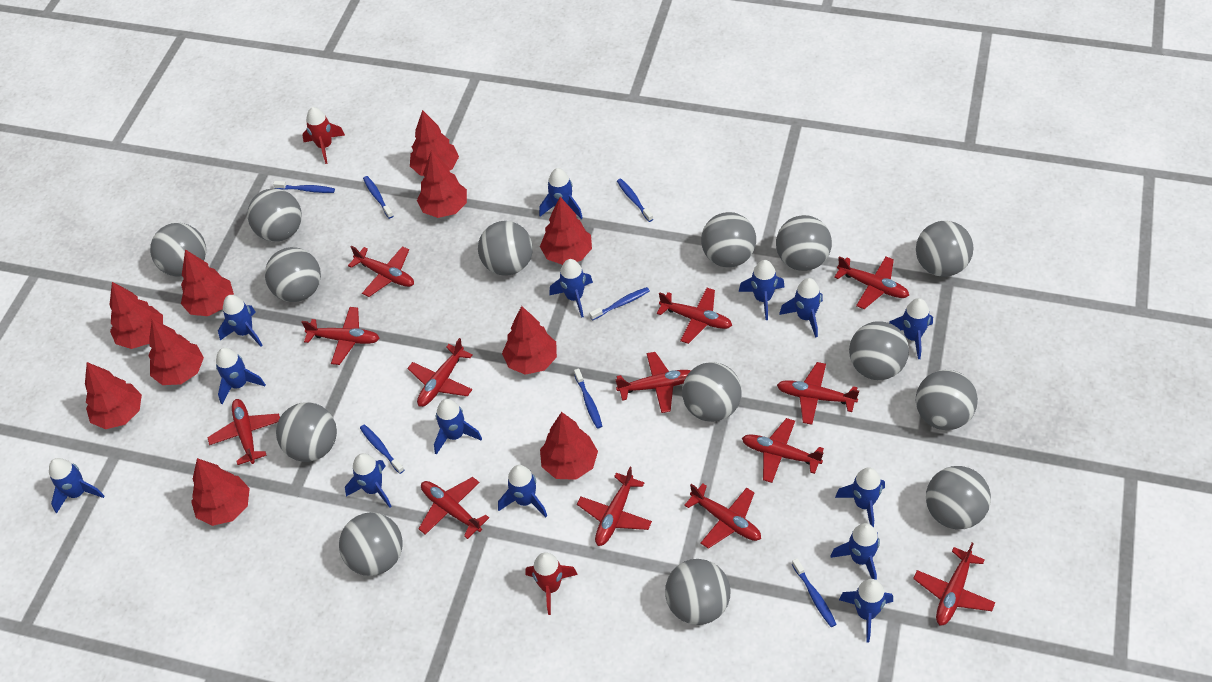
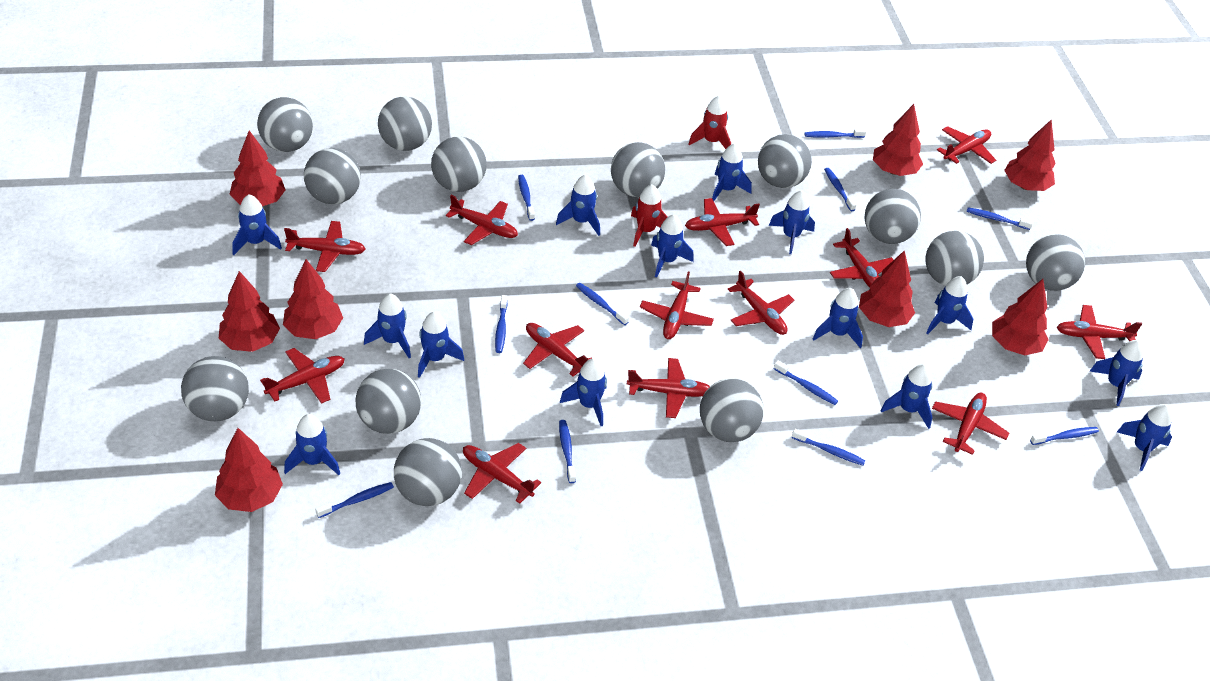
blue toothbrush: [273,181,335,193] [360,425,404,474] [363,176,393,219] [574,369,602,429] [589,287,650,321] [617,179,653,222] [792,558,837,627] = 7 -> [315,482,394,518] [495,295,507,353] [518,175,535,221] [559,420,576,483] [576,283,629,325] [773,360,838,405] [792,429,866,466] [804,129,866,138] [824,168,856,211] [967,208,1033,230] [1030,427,1099,445] = 11
grey ball: [150,223,206,277] [247,188,302,242] [265,247,321,302] [276,403,337,462] [339,512,403,576] [478,221,533,276] [665,559,730,625] [682,362,742,422] [701,212,756,267] [776,215,832,271] [849,321,909,380] [916,221,974,277] [916,370,978,430] [926,466,991,529] = 14 -> [181,356,249,421] [257,97,313,152] [304,148,361,204] [356,369,421,434] [378,97,432,151] [394,438,462,506] [431,136,487,192] [611,142,665,197] [700,378,764,442] [758,134,812,188] [865,189,921,244] [925,231,984,286] [1026,234,1085,291] = 13
red tree: [85,362,142,429] [109,282,163,349] [148,319,204,385] [181,249,234,316] [191,458,250,526] [410,110,459,176] [417,150,467,218] [502,306,557,375] [540,197,592,265] [540,412,598,480] = 10 -> [215,428,283,512] [219,271,280,352] [229,130,286,206] [283,259,343,339] [859,250,915,327] [873,104,923,176] [992,279,1049,355] [1004,119,1055,191] = 8

